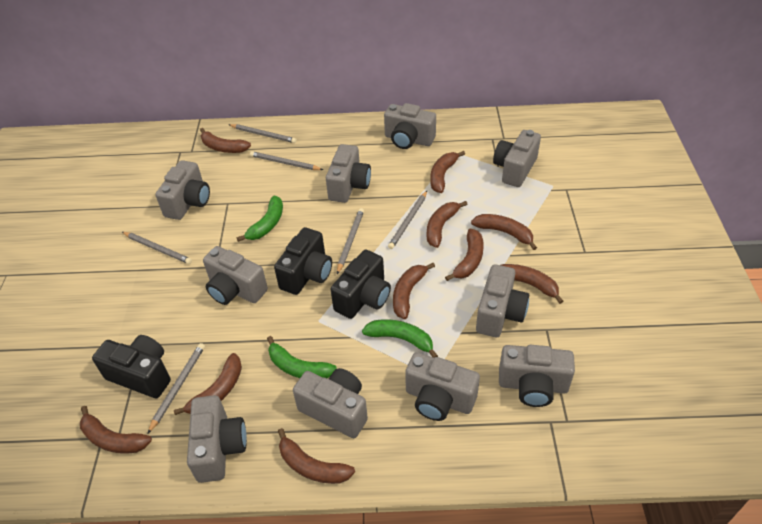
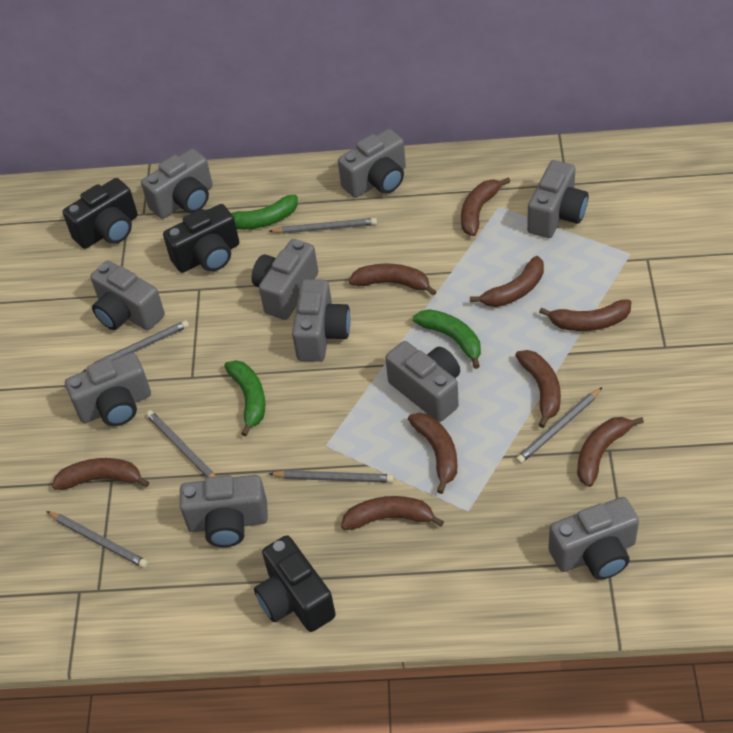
brown banana: [80,406,152,453] [174,353,242,415] [200,128,251,153] [278,428,355,484] [393,263,435,319] [427,201,468,248] [430,151,465,193] [445,229,484,281] [471,214,537,250] [501,264,564,304] = 10 -> [52,458,149,490] [341,496,444,530] [349,264,437,296] [408,413,457,494] [461,177,510,236] [470,256,544,307] [515,350,561,428] [539,299,631,331] [577,417,644,487] = 9

